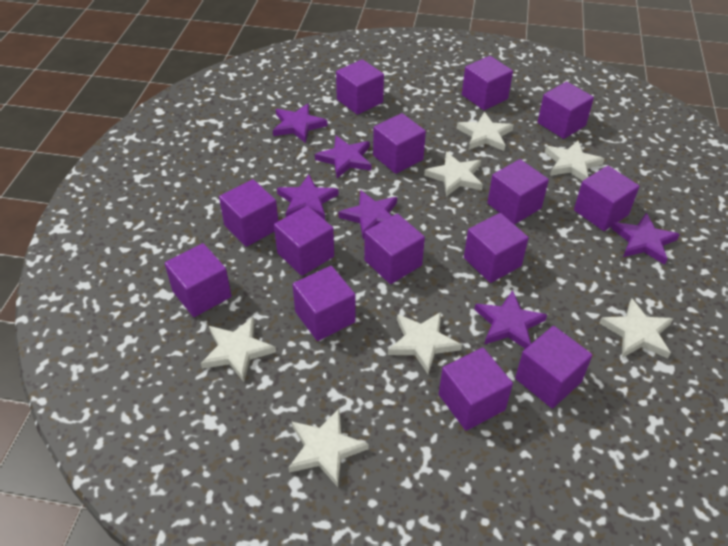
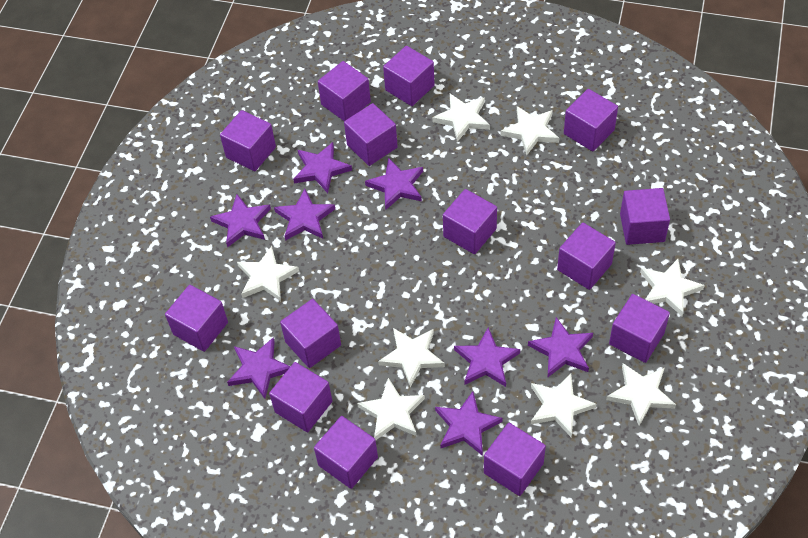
purple star: [273,103,328,143] [277,175,338,220] [315,136,371,178] [339,190,397,239] [474,290,547,349] [611,213,680,265] = 6 -> [210,194,271,247] [227,337,291,399] [274,189,335,241] [293,142,352,193] [365,158,423,210] [435,391,503,456] [454,327,520,387] [528,317,593,378] = 8
white star: [201,316,276,382] [288,409,369,487] [388,312,462,375] [424,152,483,197] [457,112,514,151] [545,141,605,181] [599,298,673,358] = 7 -> [237,246,299,301] [357,378,425,440] [378,328,445,388] [432,94,490,142] [500,106,559,155] [531,373,596,437] [606,363,676,426] [640,259,705,316] = 8

